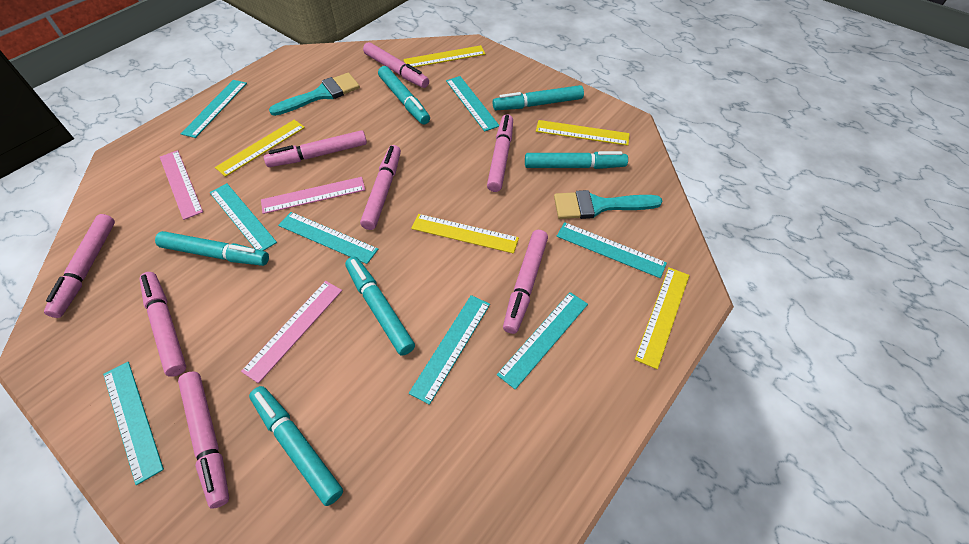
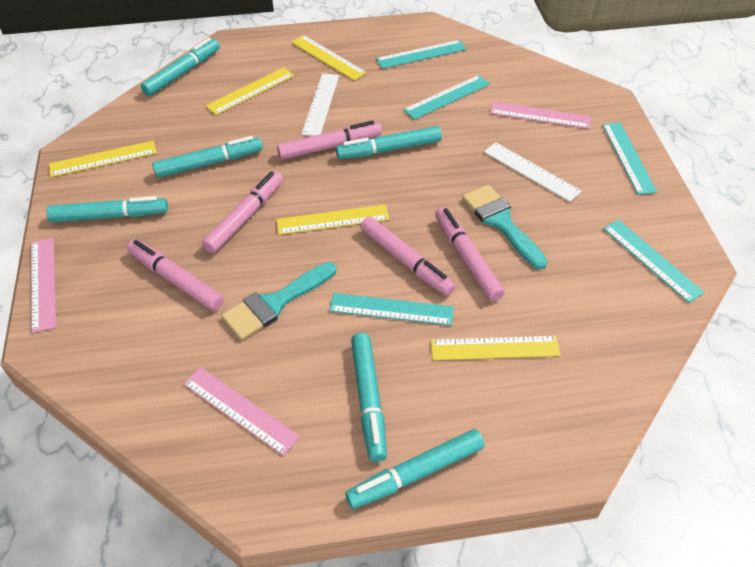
pink marker: [44,214,115,318] [140,272,186,377] [178,371,229,509] [264,130,367,167] [360,145,401,230] [363,42,429,88] [487,114,513,192] [503,230,548,334] = 8 -> [127,239,224,311] [202,171,283,253] [277,120,382,160] [360,216,456,296] [435,207,505,301] = 5
turquoise ruler: [103,362,164,485] [181,80,247,138] [210,183,277,251] [278,212,378,264] [409,295,490,405] [446,76,499,132] [497,292,588,389] [557,222,667,278] = 8 -> [329,293,454,326] [376,40,466,69] [403,75,490,120] [602,123,657,195] [603,220,705,303] = 5
white ruler: none = 0 -> [301,73,339,136] [484,142,582,202] = 2

